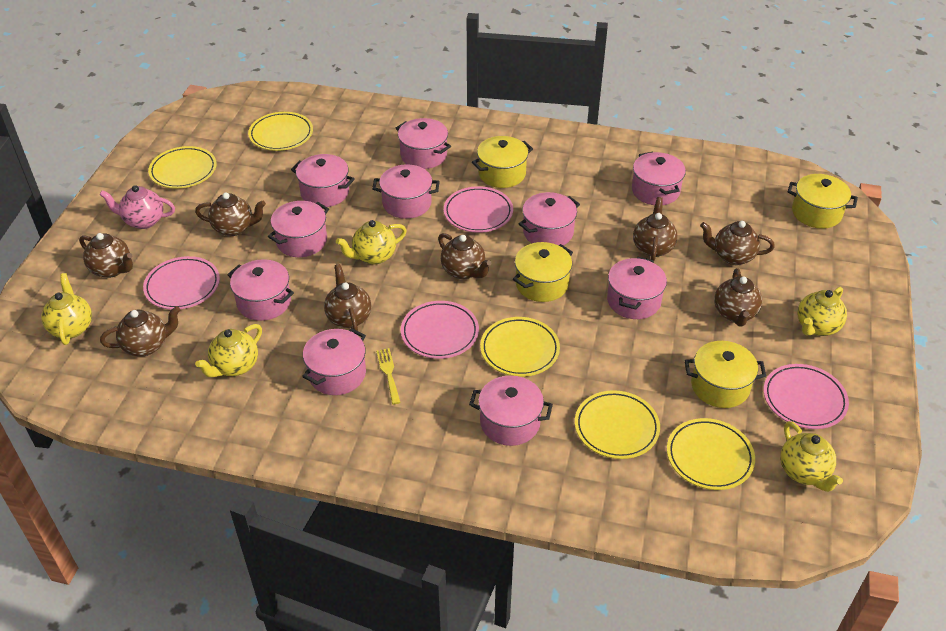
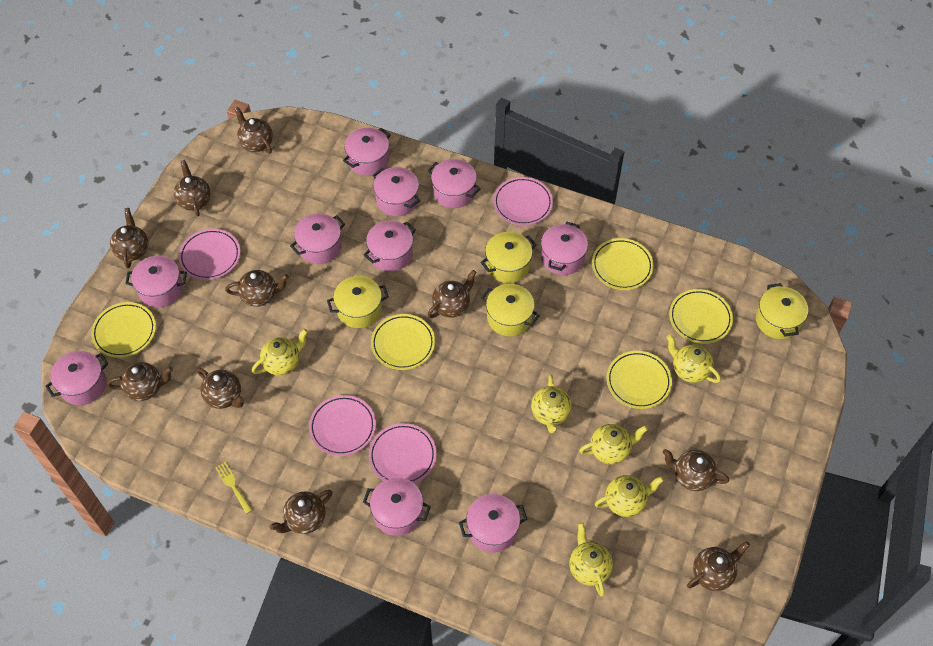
brown teapot: [79,233,133,278] [100,306,180,356] [195,192,266,236] [324,264,371,331] [438,233,492,279] [633,197,678,261] [700,221,775,265] [714,268,762,326] = 8 -> [107,362,173,401] [110,208,148,269] [174,160,211,216] [197,368,244,409] [225,270,289,307] [234,107,273,154] [270,490,333,534] [428,270,477,318] [663,449,729,491] [687,541,750,591] = 10
pink teapot: [99,185,175,229] = 1 -> none = 0
yellow teapot: [41,273,92,345] [195,324,262,377] [336,220,407,265] [780,421,843,492] [797,287,847,336] = 5 -> [252,329,308,376] [531,375,572,433] [569,522,613,597] [580,424,648,464] [595,475,664,517] [667,334,721,383] = 6

